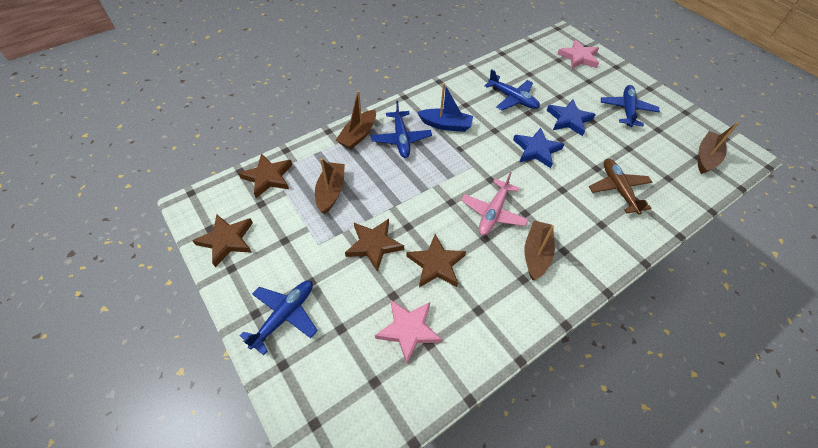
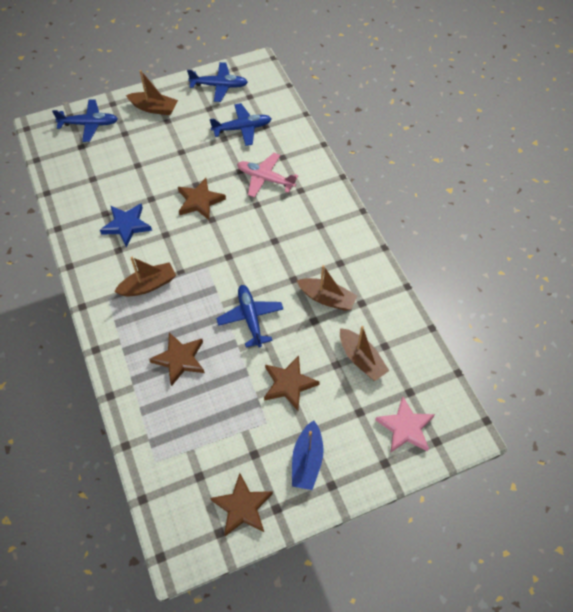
blue star: [513,128,564,168] [547,99,596,136] = 2 -> [100,203,152,247] = 1
brown plane: [589,159,652,215] = 1 -> none = 0
pink star: [375,300,442,364] [557,40,599,69] = 2 -> [375,396,435,453] = 1

